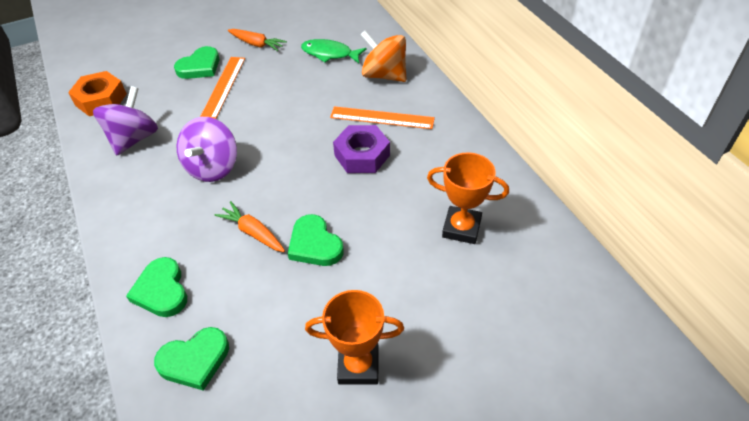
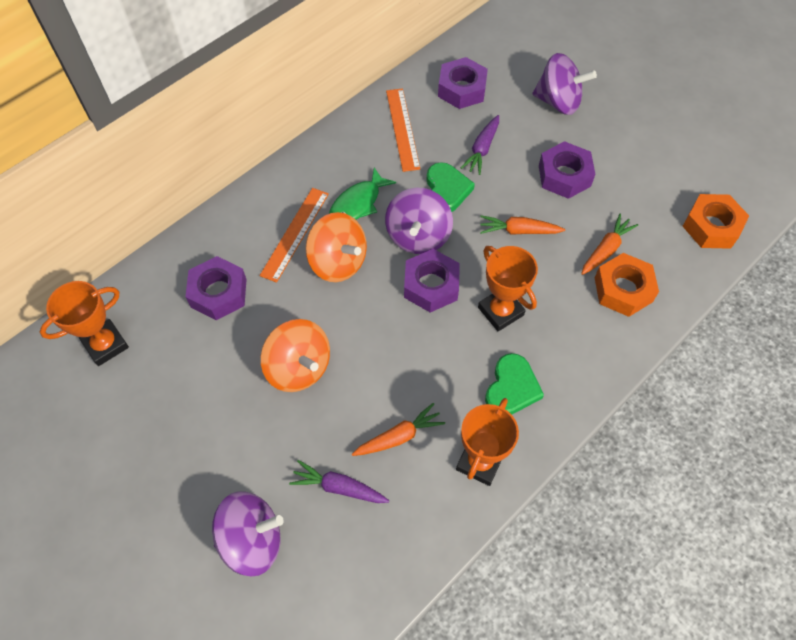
green heart: [126,257,187,317] [154,327,229,391] [174,46,219,79] [288,214,344,266] = 4 -> [427,162,475,212] [485,353,544,414] = 2
orange carrot: [215,201,285,252] [228,29,287,51] = 2 -> [352,403,445,456] [480,215,565,235] [581,213,639,275] = 3
orange nut: [68,71,127,116] = 1 -> [594,253,659,317] [683,194,749,249] = 2
orange spinning top: [360,30,407,82] = 1 -> [261,319,330,392] [306,212,367,282] = 2
orange trophy: [305,290,404,385] [427,152,509,244] = 2 -> [40,281,129,366] [456,398,519,486] [478,246,538,331] = 3
purple carrot: none = 0 -> [289,460,389,503] [461,115,499,175] = 2
purple nut: [333,125,390,173] = 1 -> [185,256,247,320] [404,249,460,313] [438,57,488,109] [539,141,595,199] = 4
purple spinning top: [93,86,158,155] [177,117,237,182] = 2 -> [212,491,284,577] [385,188,453,254] [532,53,597,115] = 3

